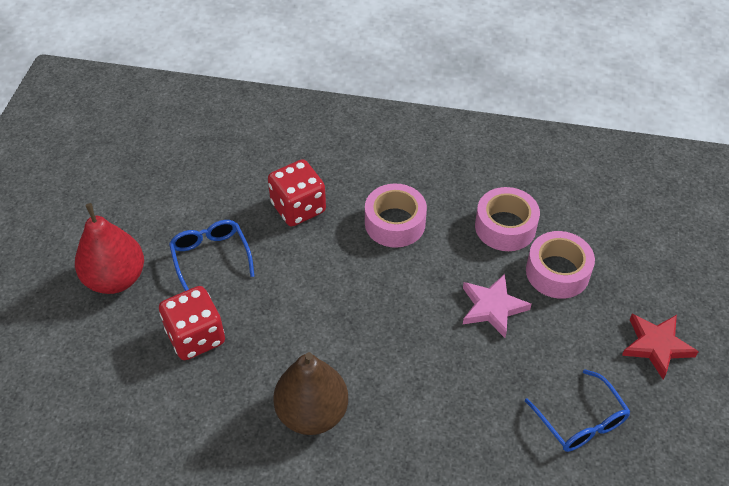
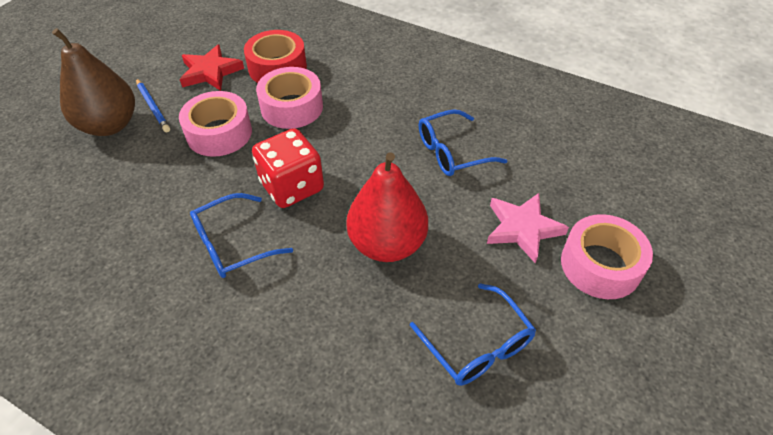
blue glasses: [169,220,254,291] [525,369,631,452] = 2 -> [190,193,293,278] [410,283,536,386] [419,109,507,176] = 3
blue pencil: none = 0 -> [136,78,170,132] = 1
red dice: [159,286,225,360] [268,159,326,226] = 2 -> [252,128,324,208] = 1
red tape: none = 0 -> [244,30,307,83] = 1

